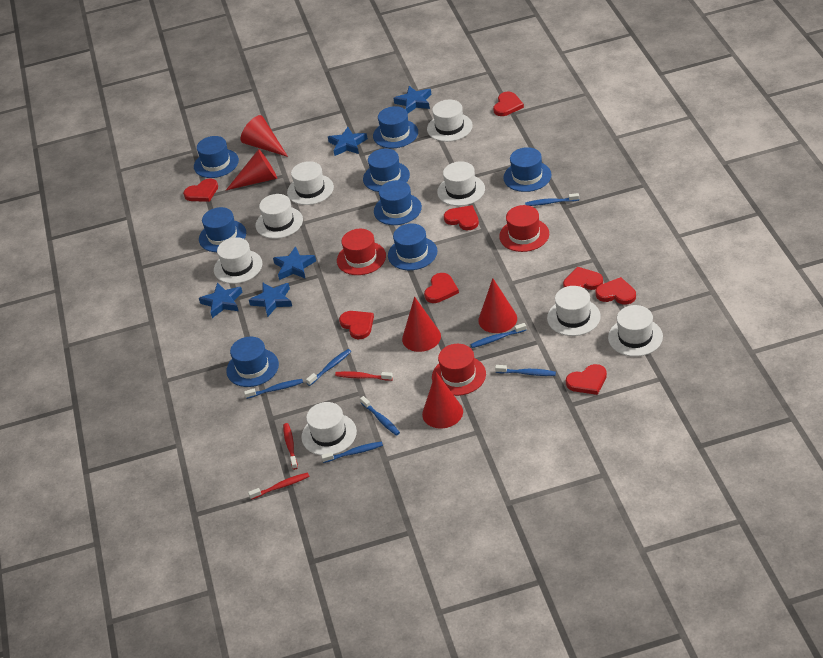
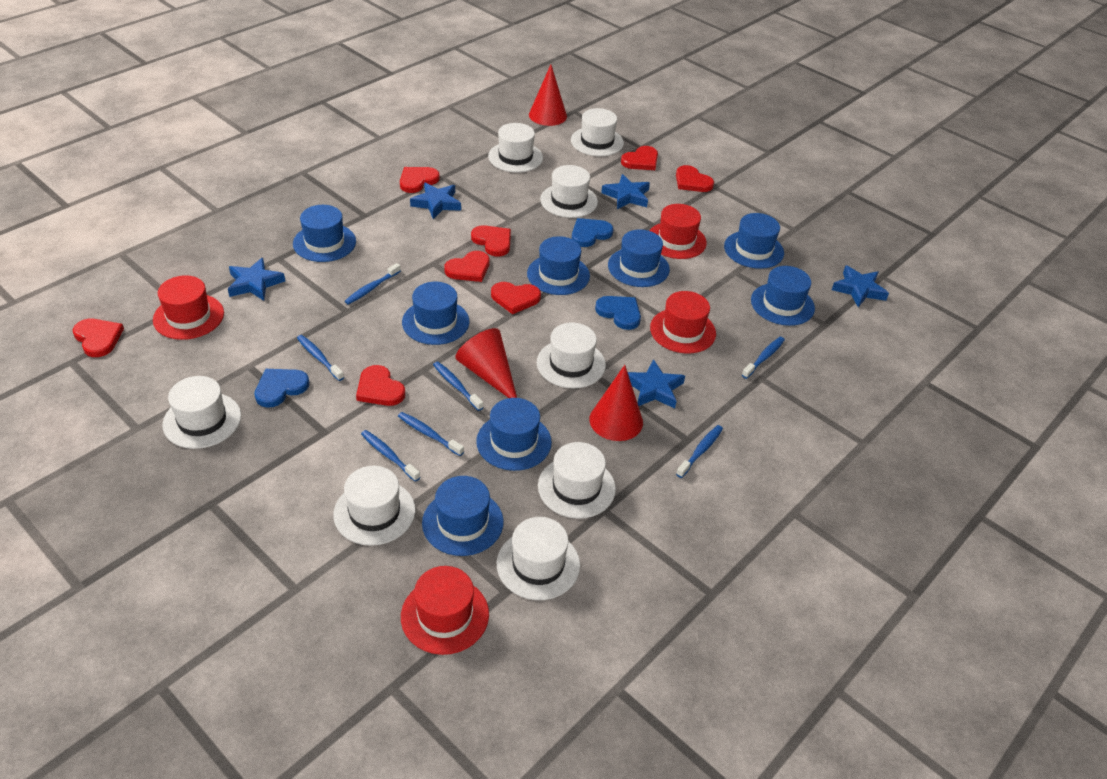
blue heart: none = 0 -> [254,369,309,407] [572,218,614,247] [595,296,641,330] = 3
red cone: [226,149,277,190] [241,115,288,157] [402,297,441,352] [422,372,463,429] [478,278,517,333] = 5 -> [455,328,517,398] [529,65,567,126] [590,365,643,441] = 3
red hat: [337,229,386,275] [432,344,486,396] [499,205,549,252] = 3 -> [153,275,224,340] [401,566,489,655] [649,204,707,259] [650,291,716,354] = 4
red toothbrush: [248,472,310,500] [283,423,298,470] [335,371,393,381] = 3 -> none = 0

